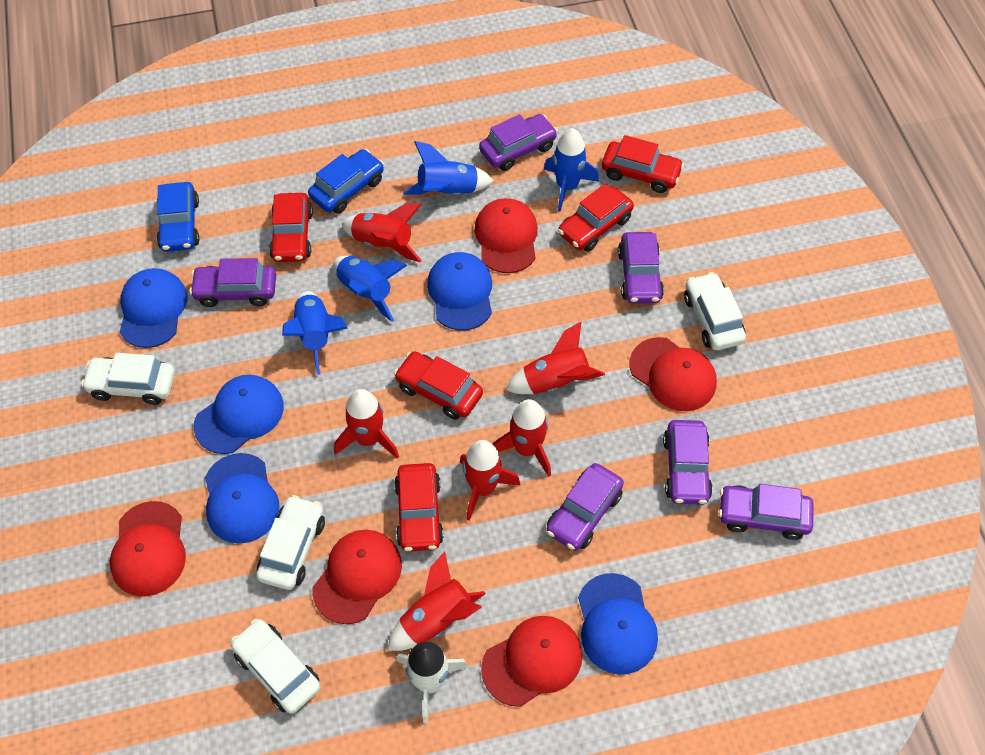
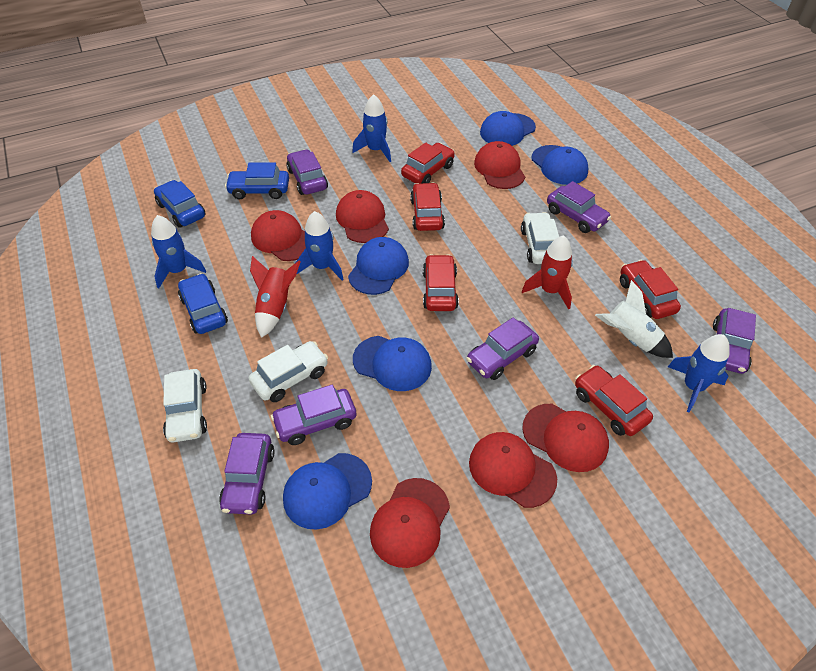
blue car: [157,182,199,252] [308,149,384,214] = 2 -> [154,180,206,228] [178,273,228,334] [225,162,289,199] = 3
red cap: [110,501,186,597] [312,530,402,624] [474,198,538,273] [481,616,583,707] [629,337,717,411] = 5 -> [251,210,306,261] [336,190,389,243] [370,478,450,568] [469,432,557,508] [474,141,525,189] [522,404,609,472] = 6
red rocket: [334,389,399,459] [342,203,422,263] [387,552,486,651] [460,440,521,521] [492,399,551,477] [505,322,605,394] = 6 -> [250,256,301,338] [522,235,573,310] = 2
white car: [81,353,175,405] [231,619,320,714] [256,495,325,590] [684,272,746,350] = 4 -> [163,369,207,443] [249,341,328,402] [521,212,559,264] = 3

